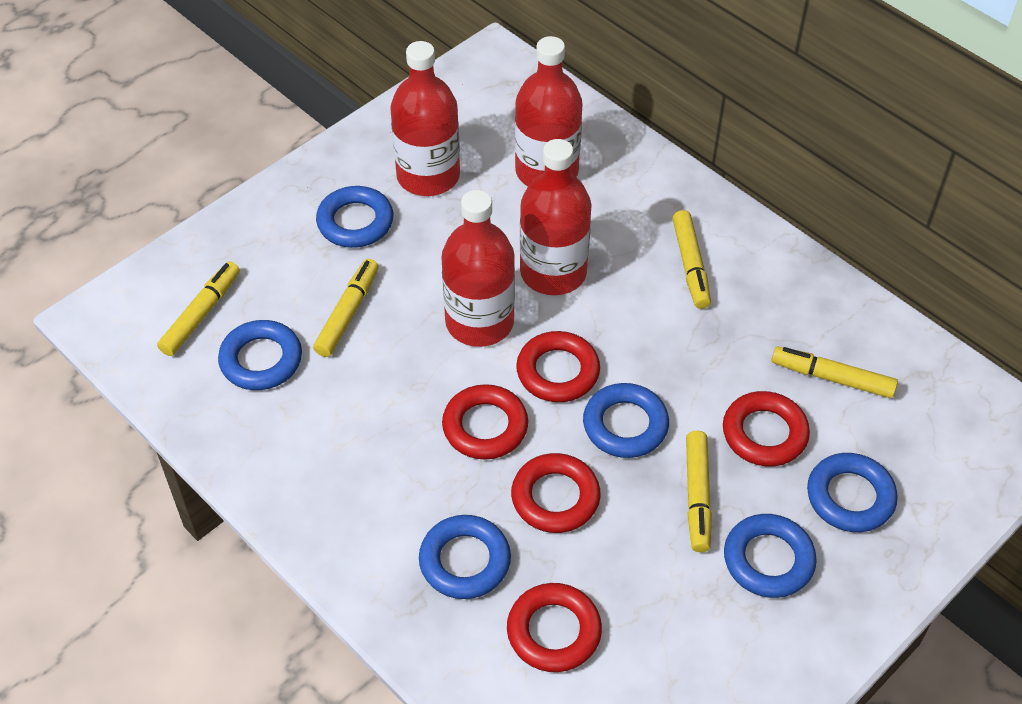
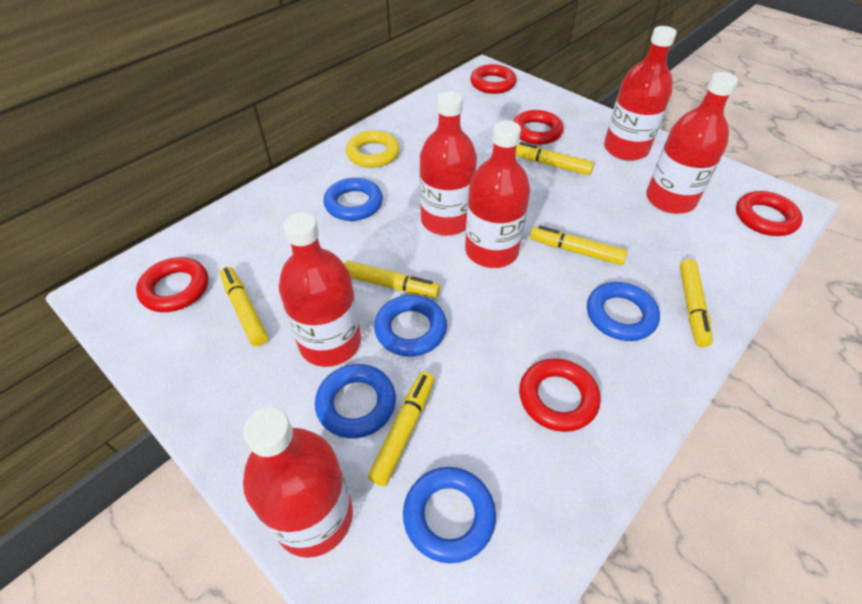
blue ring: [218,320,302,390] [316,186,393,248] [419,515,511,599] [583,383,669,458] [724,514,817,598] [807,453,898,532] = 6 -> [315,364,396,438] [323,178,383,221] [374,295,447,357] [403,467,496,563] [587,282,660,341] = 5
red bottle: [390,41,460,196] [441,190,515,347] [515,36,582,186] [520,139,592,295] = 4 -> [243,407,353,558] [279,212,361,367] [419,91,477,236] [465,120,530,268] [604,26,677,161] [646,72,738,214] = 6
yellow marker: [157,261,240,356] [313,259,379,357] [672,210,711,309] [686,431,712,552] [772,346,898,398] = 5 -> [220,267,268,347] [344,261,440,298] [368,372,435,486] [516,142,594,175] [530,226,628,265] [680,259,713,347] = 6
yellow ring: none = 0 -> [346,130,400,168] = 1

